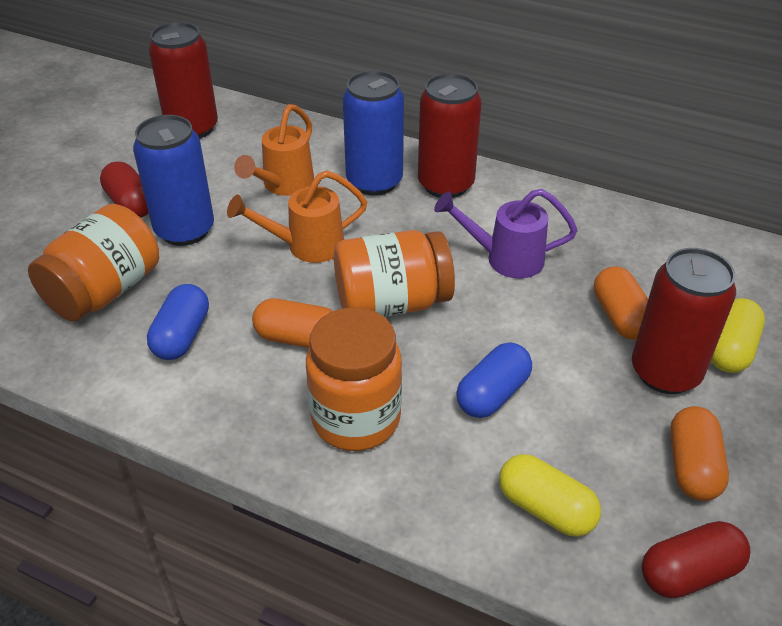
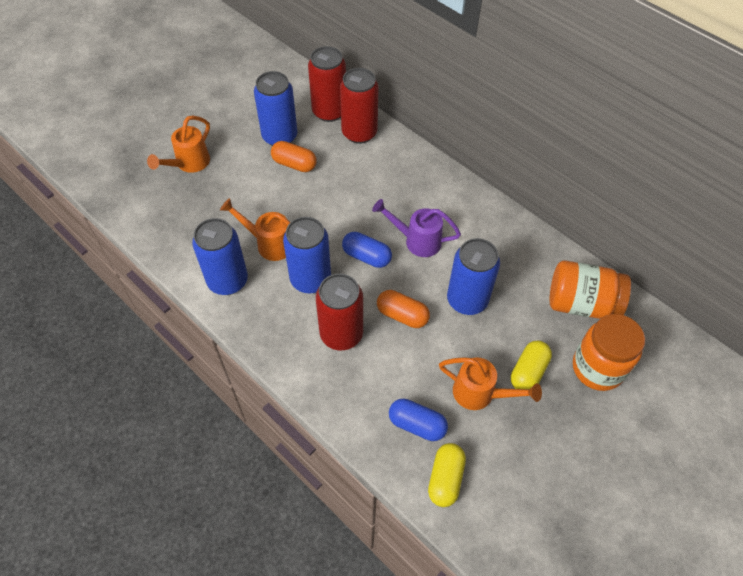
blue can: [133,115,214,246] [343,70,404,196] = 2 -> [192,218,248,295] [254,71,298,146] [283,217,331,293] [447,238,500,315] = 4
orange capsule: [252,299,333,348] [594,266,648,340] [670,406,729,501] = 3 -> [271,141,317,172] [377,290,430,328] = 2
orange jar: [28,204,159,321] [306,308,402,451] [334,230,455,317] = 3 -> [550,260,631,319] [573,314,645,391] = 2
orange watering can: [227,170,367,263] [234,104,314,196] = 2 -> [147,116,210,173] [220,198,290,261] [439,357,542,410] = 3
red capsule: [100,162,149,218] [641,521,750,598] = 2 -> none = 0

